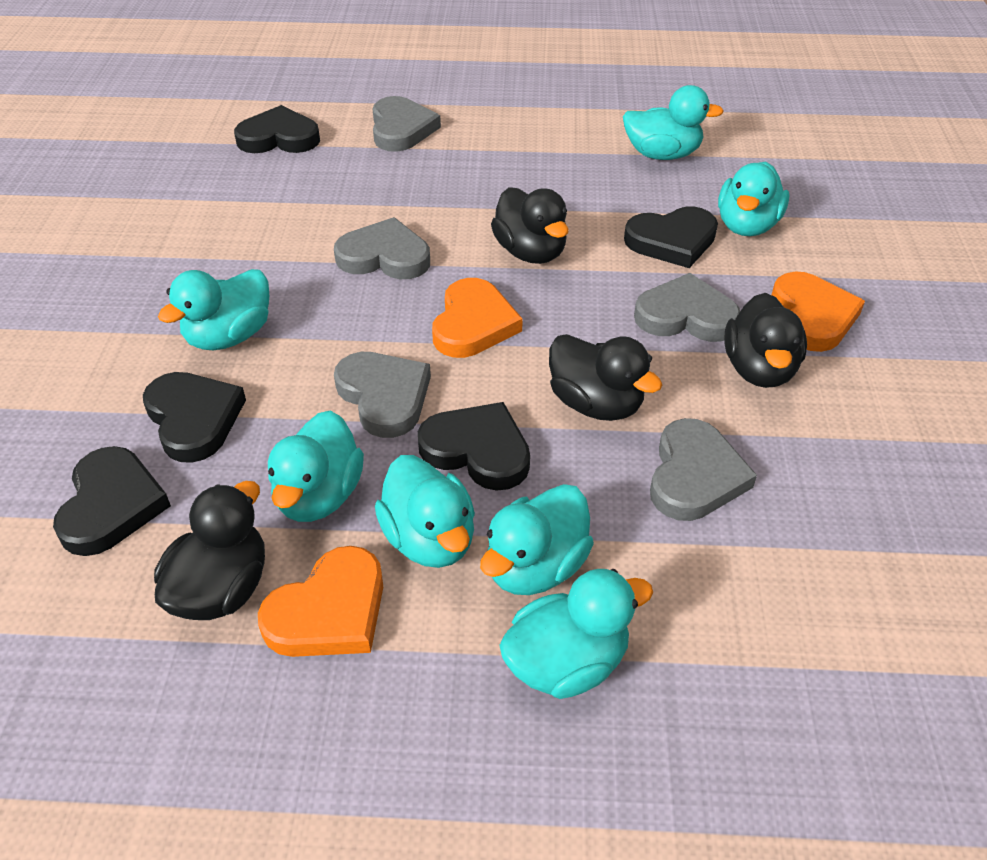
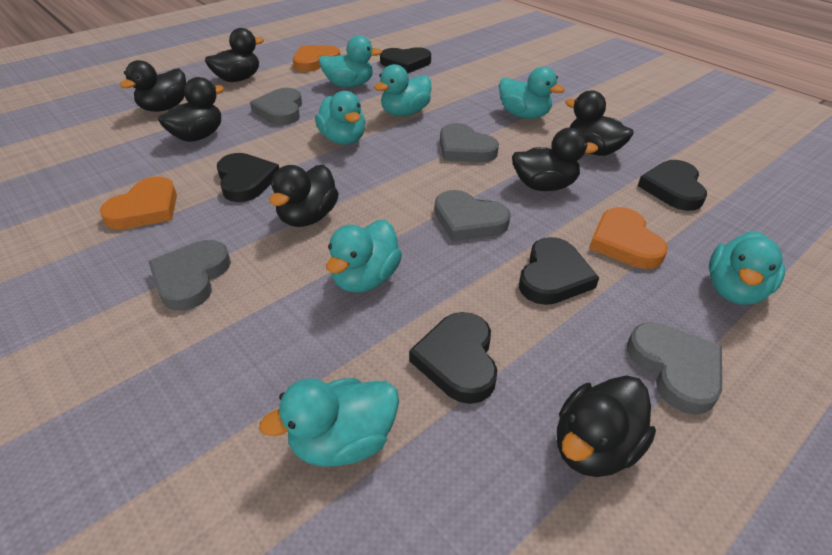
black duck: [154,481,265,620] [491,187,569,264] [549,334,662,421] [725,293,807,388] = 4 -> [119,60,186,112] [158,77,224,142] [205,28,264,82] [269,165,339,227] [512,128,598,191] [557,375,656,477] [565,90,634,156] = 7

